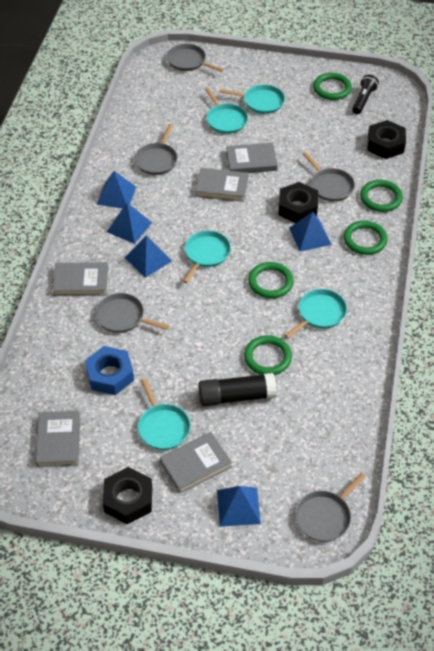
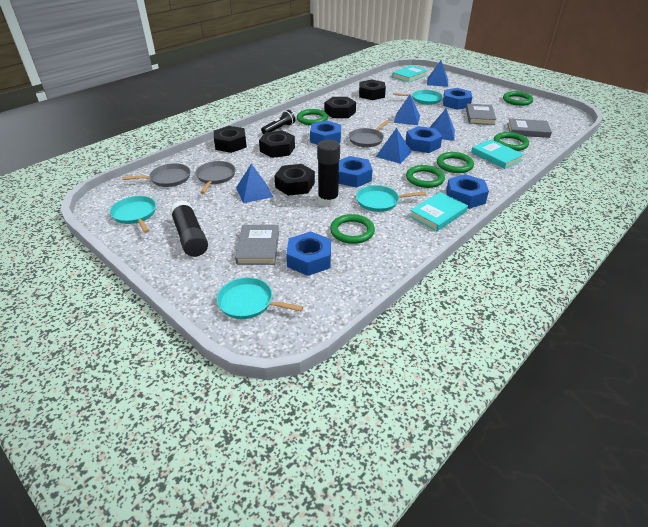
black glue stick: [198,373,277,406] = 1 -> [170,200,208,257] [317,140,340,207] = 2
black nut: [103,467,152,524] [279,182,318,223] [368,120,406,159] = 3 -> [214,126,247,153] [259,130,295,158] [274,164,315,196] [325,97,356,118] [359,79,386,100] = 5
blue nut: [85,346,134,395] = 1 -> [286,231,331,276] [310,121,341,145] [339,156,373,188] [406,126,442,153] [443,88,472,110] [446,174,489,209] = 6
green ring: [244,335,292,375] [248,262,294,298] [313,73,352,100] [344,221,388,255] [360,180,403,212] = 5 -> [297,109,328,125] [330,214,375,244] [406,165,445,188] [437,152,474,173] [494,132,529,151] [503,91,533,106] = 6
grey book: [35,411,80,467] [53,262,108,296] [160,432,232,494] [195,168,248,202] [226,143,278,173] = 5 -> [235,225,279,265] [466,104,496,125] [507,118,552,138] = 3
grey pan: [95,293,169,333] [135,124,177,175] [167,44,224,72] [295,473,366,542] [303,152,355,202] = 5 -> [122,163,191,187] [195,161,236,194] [348,120,390,147] = 3
turquoise book: none = 0 -> [392,65,428,82] [409,192,468,231] [471,139,524,169] = 3
turquoise pan: [138,379,190,450] [183,231,231,283] [205,87,248,134] [219,84,285,114] [285,289,347,338] = 5 -> [110,196,156,233] [217,277,303,319] [356,185,426,212] [393,90,443,105] = 4

